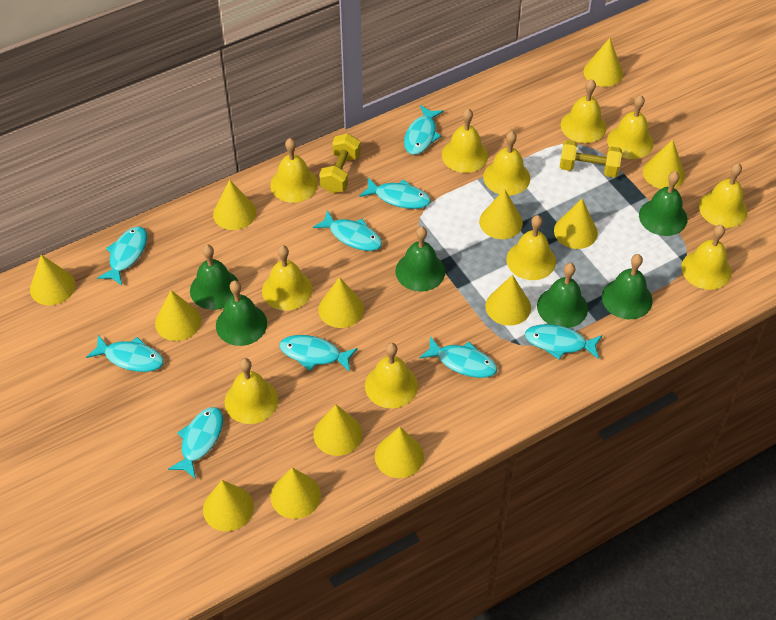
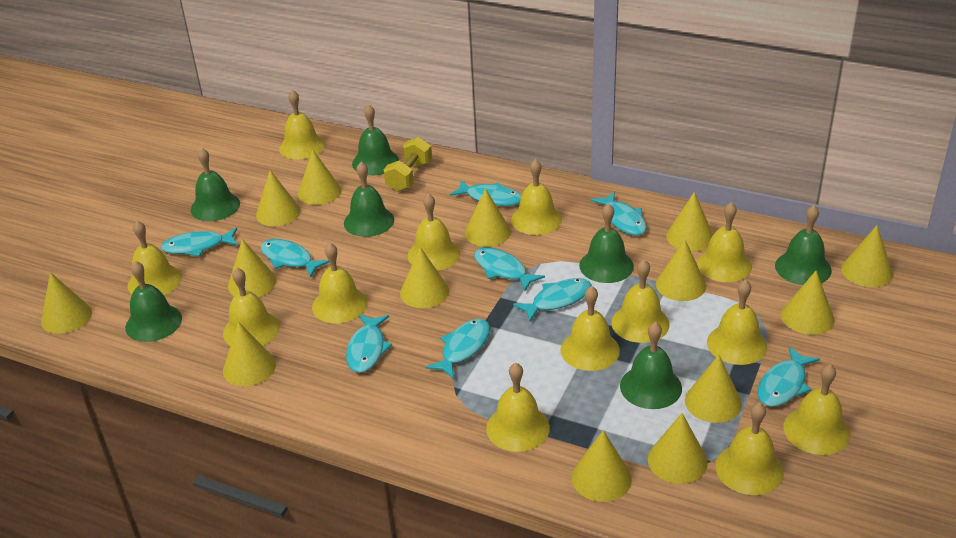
green bell: [190,245,238,310] [216,280,267,346] [395,226,445,292] [537,263,588,328] [602,254,653,319] [639,171,687,236] = 6 -> [125,261,182,342] [191,148,240,221] [344,162,394,237] [352,104,399,176] [579,203,634,283] [620,322,682,409] [775,205,832,285] = 7
yellow bell: [225,358,278,424] [262,245,312,311] [271,138,318,203] [365,343,418,408] [442,109,488,173] [483,131,530,195] [506,215,556,280] [561,79,607,143] [607,95,654,159] [681,225,732,290] [699,163,748,228] = 11 -> [128,221,182,295] [223,268,280,346] [279,90,325,160] [312,243,368,323] [408,193,460,271] [486,363,550,452] [511,159,562,235] [560,286,620,371] [611,259,670,343] [696,202,752,282] [707,279,767,365] [715,402,784,495] [783,364,850,455] = 13
yellow cone: [30,255,75,305] [155,290,201,341] [203,480,254,531] [213,180,256,230] [271,468,321,519] [314,405,362,456] [318,277,364,328] [375,427,424,478] [479,189,523,239] [485,275,531,326] [554,199,598,249] [583,38,623,87] [643,139,685,189] = 13 -> [41,272,92,334] [223,322,276,386] [228,239,277,297] [256,170,301,226] [298,150,341,205] [400,247,449,308] [465,188,511,247] [572,430,632,502] [648,413,708,484] [656,239,706,301] [666,192,713,252] [685,355,742,423] [781,271,834,335] [841,225,893,287] = 14
yellow dumbbell: [319,134,361,193] [560,140,622,177] = 2 -> [384,137,432,192] = 1

